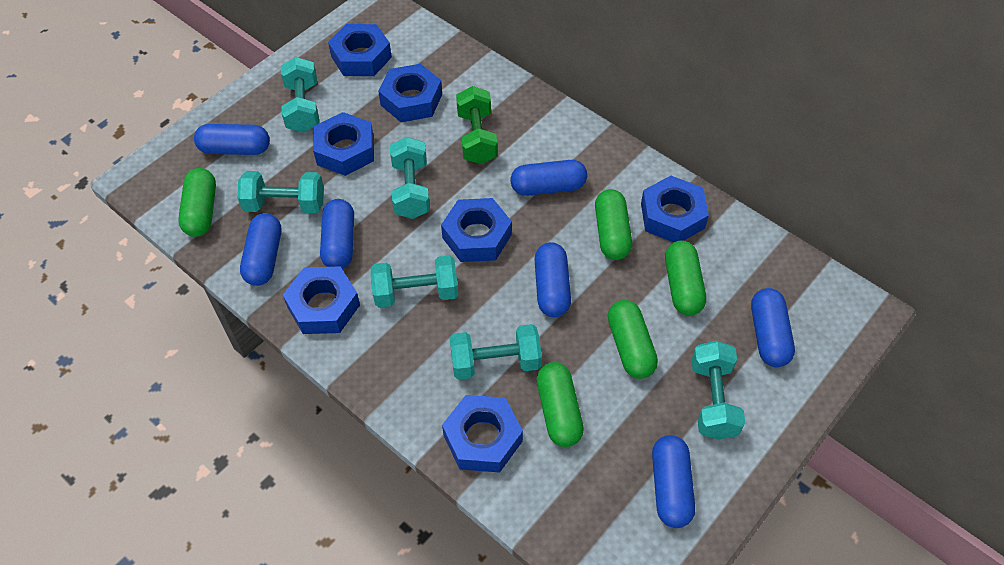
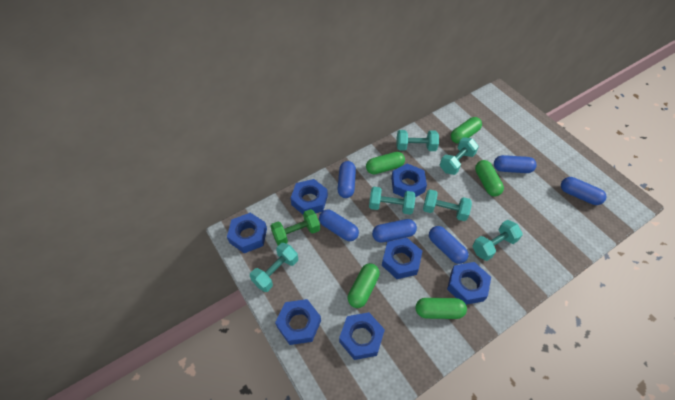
blue capsule: [194,124,270,155] [240,213,281,286] [320,199,354,269] [511,160,587,196] [534,242,571,317] [652,435,695,528] [751,288,795,367] = 7 -> [319,209,359,241] [338,161,356,198] [372,219,417,243] [429,226,468,264] [494,155,537,173] [561,177,606,205] = 6

